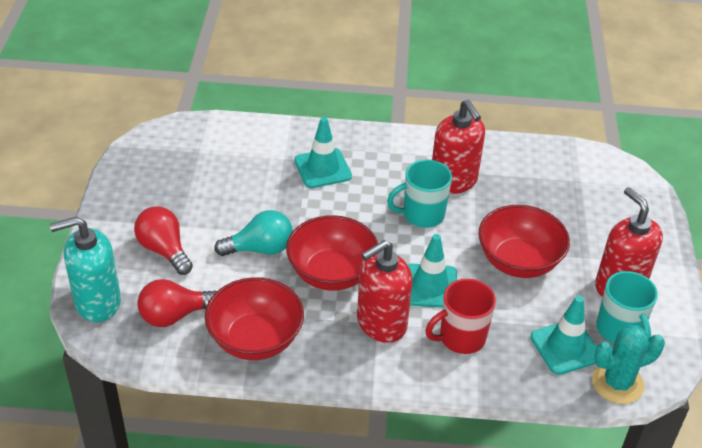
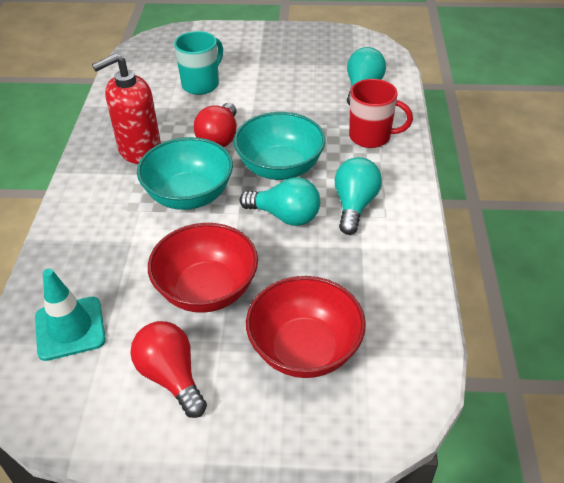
red bowl: [205,277,304,360] [286,215,378,291] [479,205,570,278] = 3 -> [148,223,258,313] [246,276,366,378] = 2
red soap dispenser: [357,240,412,343] [432,100,485,194] [595,187,663,297] = 3 -> [92,53,161,164] = 1
turquoise bowl: none = 0 -> [137,137,233,210] [234,112,326,180] = 2
turquoise cactus: [592,325,665,404] = 1 -> none = 0
turquoise light bulb: [214,210,293,256] = 1 -> [240,177,320,226] [335,157,382,235] [347,47,386,105] = 3
turquoise mug: [387,159,452,228] [596,271,658,343] = 2 -> [174,31,223,95] = 1
turquoise soap dispenser: [50,216,121,322] = 1 -> none = 0
turquoise traffic cone: [294,117,352,188] [407,234,457,308] [530,296,597,375] = 3 -> [35,269,106,361] = 1

